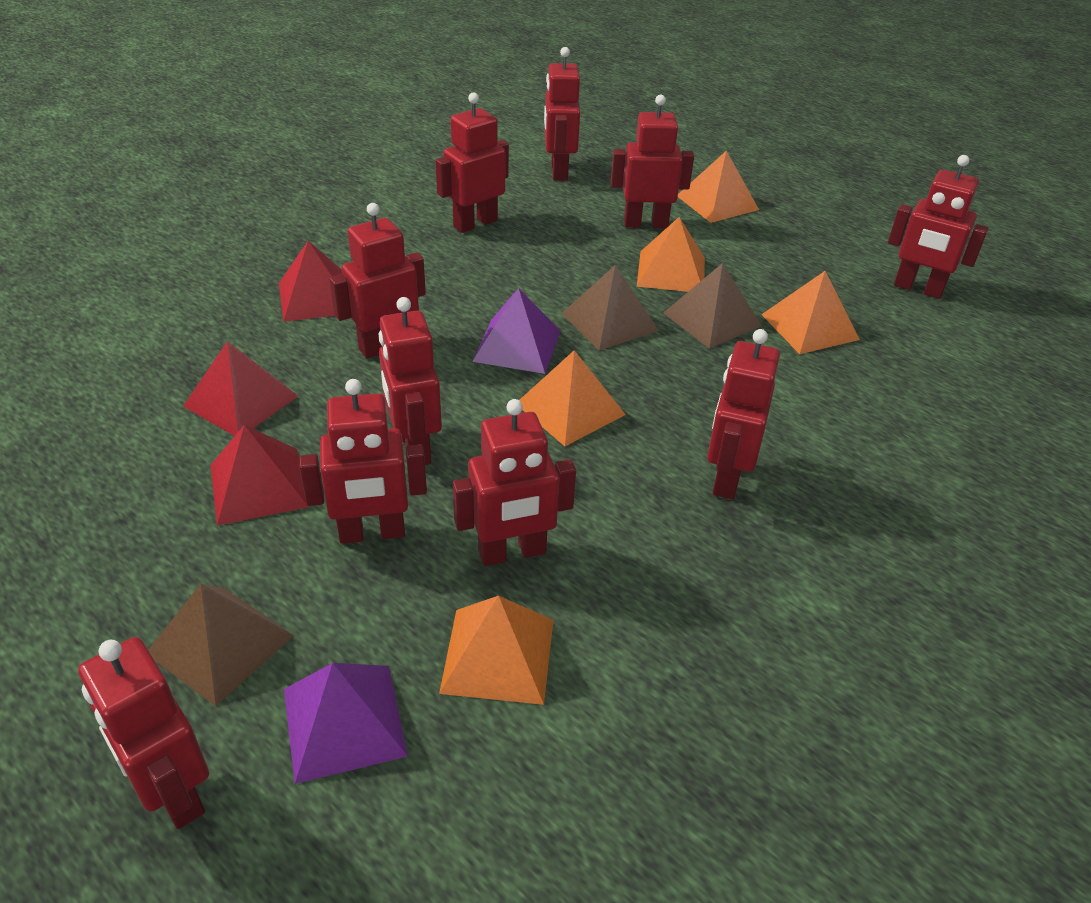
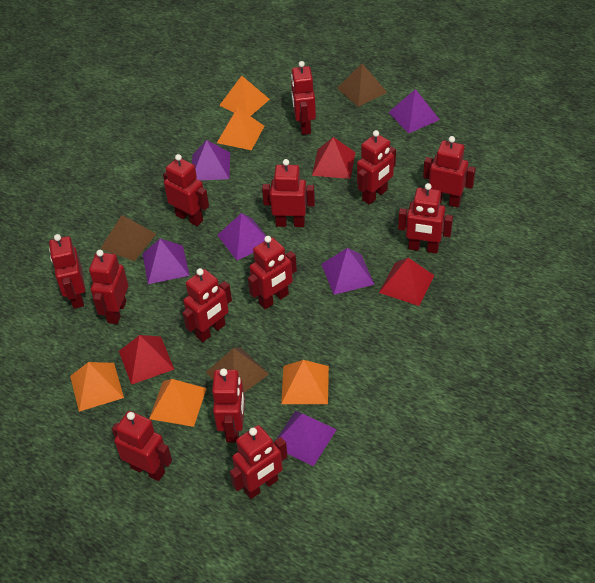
purple pyramid: [284,663,408,784] [472,288,561,374] = 2 -> [143,239,189,284] [192,140,230,180] [218,213,266,260] [276,411,337,466] [321,248,375,295] [388,89,440,133] = 6
red robot: [78,637,209,829] [299,379,427,544] [329,203,426,359] [379,297,442,465] [435,92,509,233] [453,399,576,566] [544,47,580,181] [611,95,694,228] [707,329,780,500] [888,155,989,299] = 10 -> [49,234,85,309] [89,250,128,324] [112,411,172,481] [163,154,209,226] [182,268,232,342] [212,368,245,443] [230,425,288,499] [248,236,297,309] [262,159,315,227] [291,61,316,135] [357,130,396,205] [398,183,453,254] [423,136,476,207] = 13

